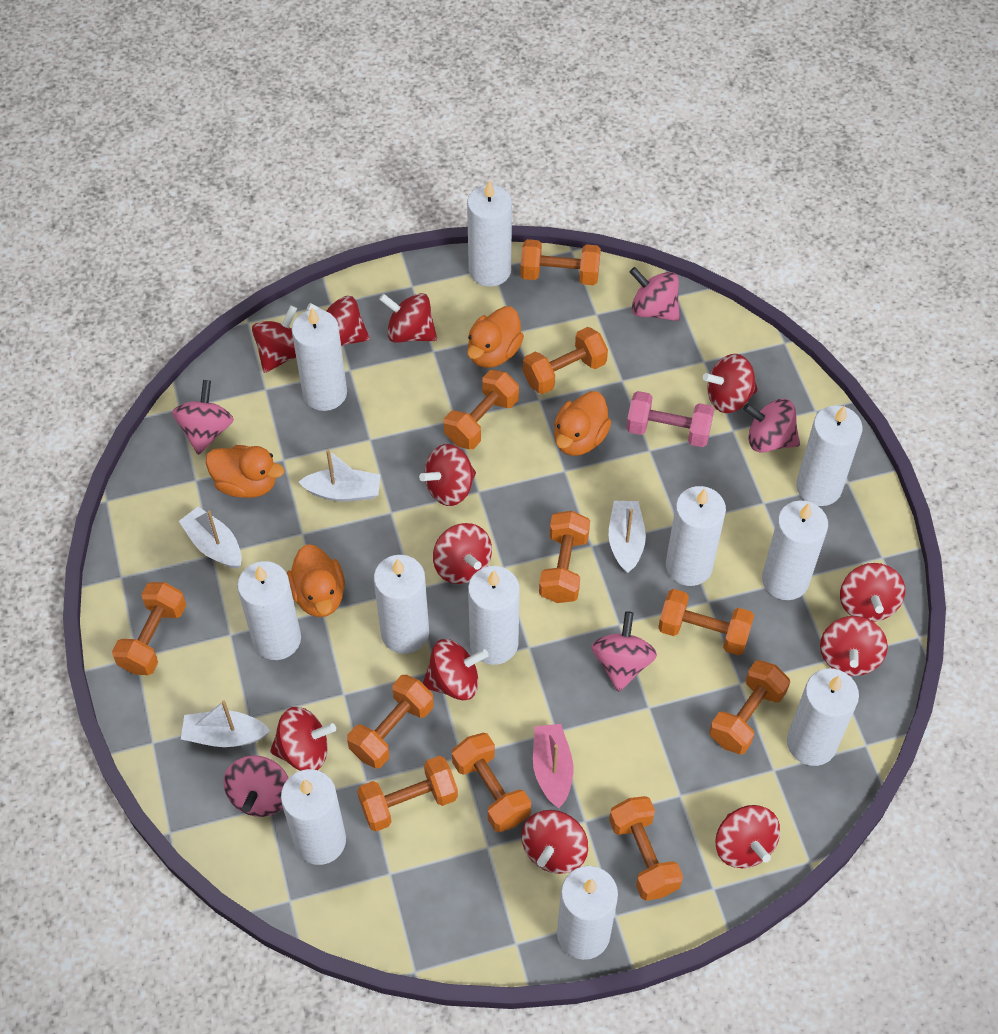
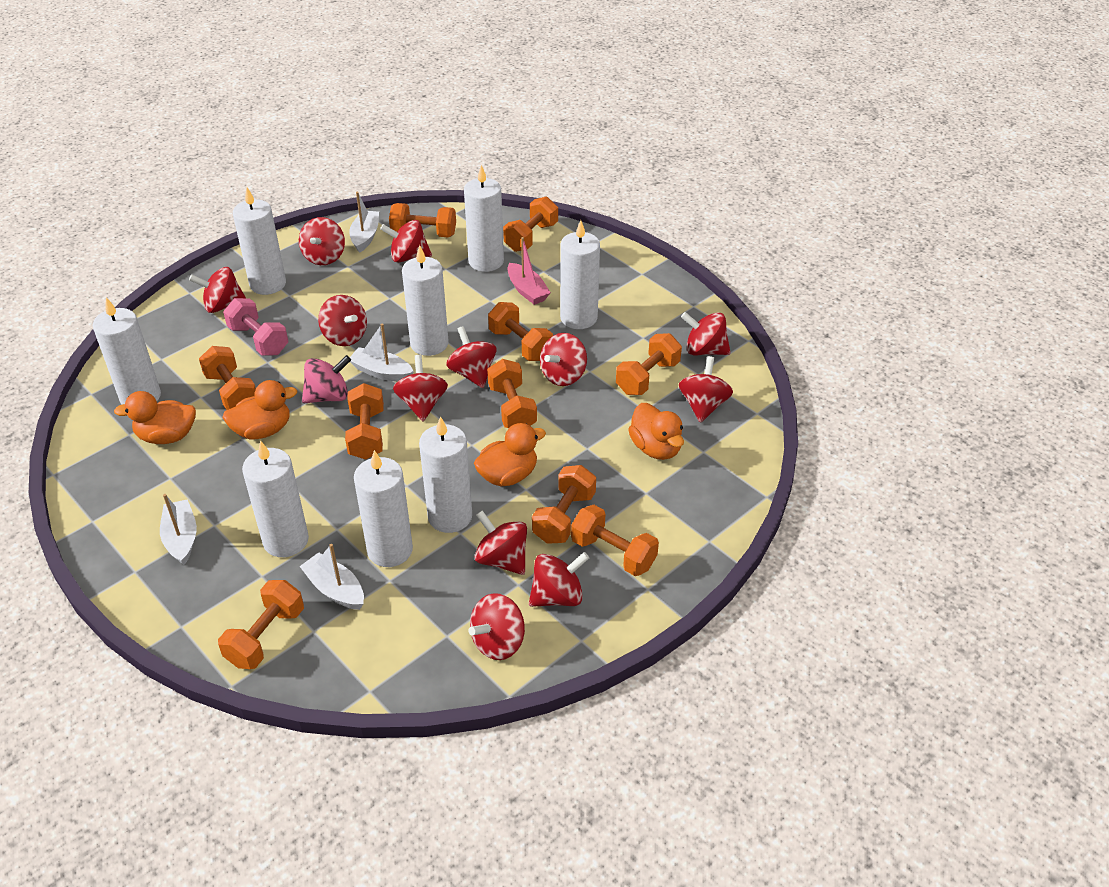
orange dumbbell: [112,582,186,675] [347,675,434,769] [357,756,458,831] [444,370,519,449] [452,733,531,832] [520,239,601,285] [523,327,608,394] [539,511,590,603] [609,796,683,901] [658,589,754,655] [709,660,790,754] = 11 -> [199,346,256,410] [218,580,304,669] [345,383,384,460] [389,203,456,237] [487,359,537,428] [488,302,553,361] [503,197,558,252] [532,465,596,544] [571,505,659,576] [616,333,682,395] = 10
pink spinning top: [172,380,234,455] [223,755,288,817] [591,611,657,692] [630,267,680,321] [743,399,800,453] = 5 -> [302,355,351,403] = 1
white candle: [237,561,301,660] [281,769,346,865] [292,308,347,411] [374,555,429,654] [467,180,512,287] [468,566,520,665] [557,866,618,960] [666,486,726,586] [762,500,828,600] [787,669,859,766] [796,405,863,506] = 11 -> [93,297,161,405] [233,188,286,295] [242,440,309,557] [354,450,413,567] [402,245,449,356] [419,416,472,533] [464,165,504,272] [560,220,600,329] = 8

